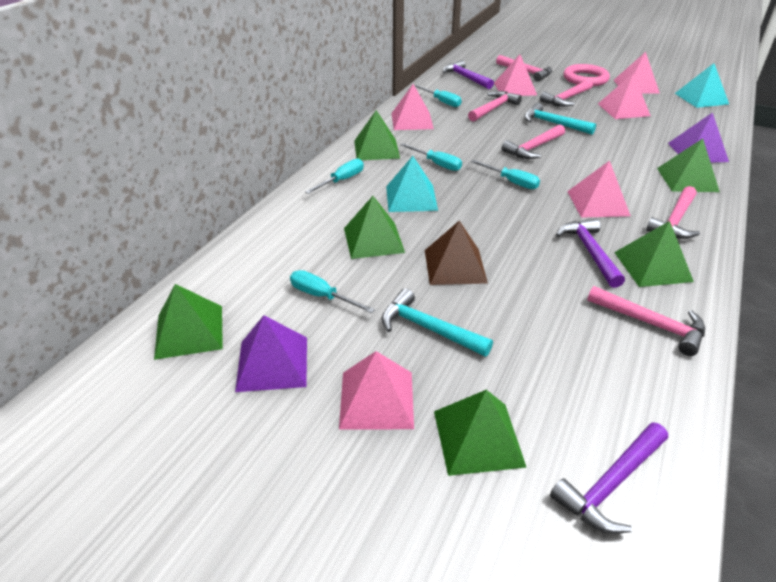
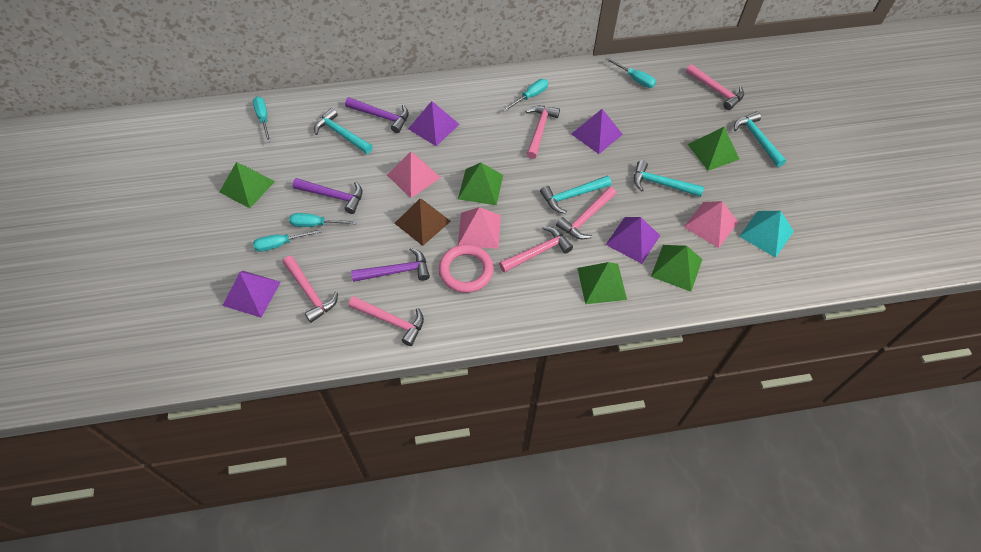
green pyramid: [154,284,223,360] [344,196,405,259] [354,110,400,160] [434,390,527,476] [614,221,694,287] [657,138,720,192] = 6 -> [220,162,275,208] [458,163,503,205] [577,262,627,304] [651,245,702,292] [688,127,739,171] = 5
pink pyramid: [339,351,414,429] [391,84,434,130] [494,55,537,96] [567,161,631,218] [598,73,651,119] [614,52,660,93] = 6 -> [387,152,441,198] [458,207,501,249] [684,201,738,248] = 3
purple pyramid: [235,315,307,392] [668,112,729,163] = 2 -> [222,271,281,318] [408,101,460,146] [571,109,623,154] [606,217,660,264] = 4
turquoise hammer: [382,288,493,357] [524,103,596,135] = 2 -> [314,108,373,154] [540,176,611,214] [634,160,704,197] [734,111,786,167] = 4
turquoise pyramid: [386,156,438,212] [675,63,729,108] = 2 -> [739,211,794,258] = 1

